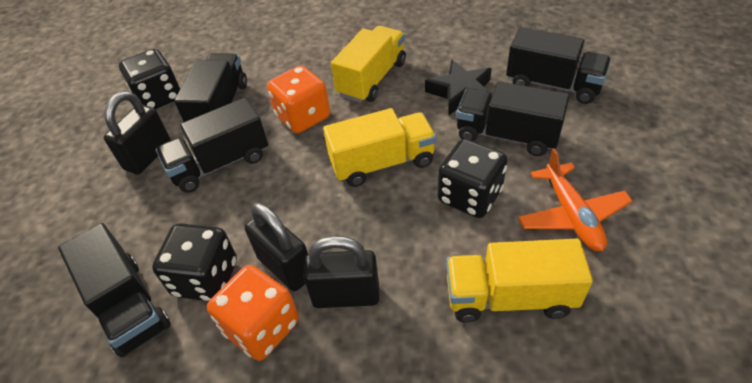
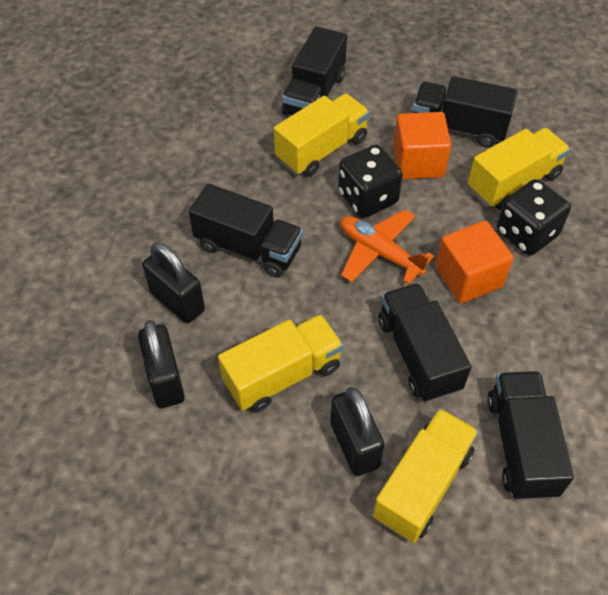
black dice: [119,49,180,109] [152,223,237,301] [438,139,508,218] = 3 -> [338,145,403,218] [496,179,571,256] = 2
black star: [425,60,492,115] = 1 -> none = 0
orange cube: none = 0 -> [393,112,451,179] [436,221,514,303] = 2
orange dice: [207,265,299,361] [267,66,330,133] = 2 -> none = 0
yellow truck: [323,108,436,187] [331,26,406,103] [446,239,593,323] = 3 -> [218,314,343,413] [274,94,370,177] [373,408,479,543] [468,128,570,210] = 4

